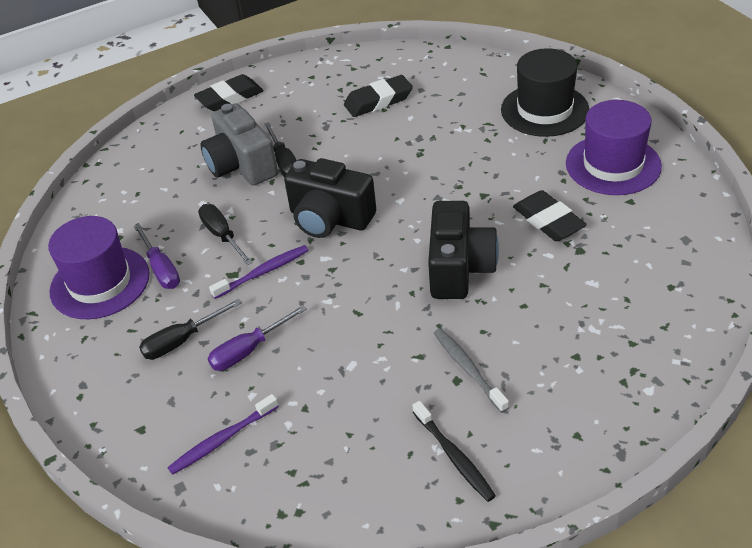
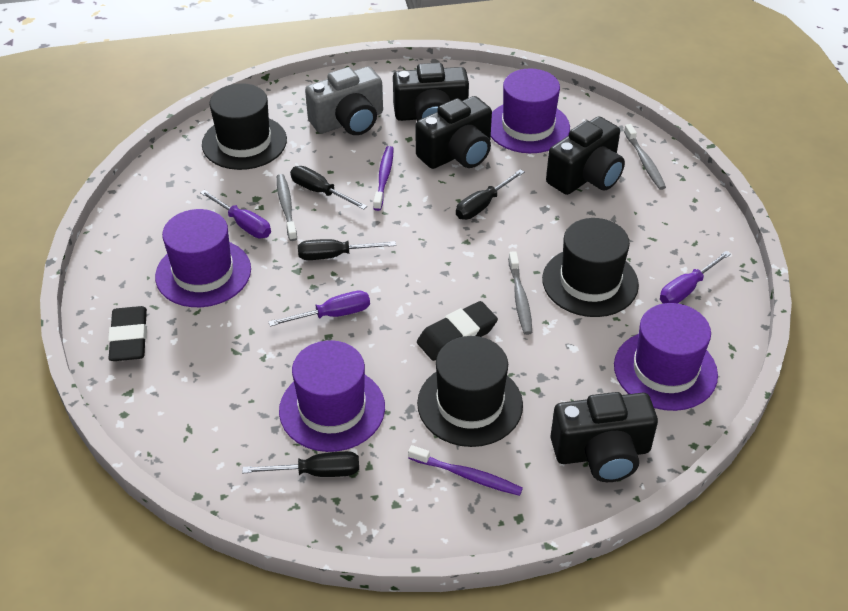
black camera: [284,158,376,238] [428,201,499,299] = 2 -> [393,63,469,121] [416,96,492,169] [546,116,625,195] [550,392,658,482] = 4
black eraser: [194,74,264,112] [344,75,413,117] [513,190,587,241] = 3 -> [108,306,147,361] [417,301,498,361] = 2
black hat: [501,48,589,137] = 1 -> [202,83,287,170] [417,336,523,447] [542,218,639,317] = 3
black screwdriver: [139,298,242,359] [198,204,253,265] [264,122,297,177] = 3 -> [242,451,359,477] [290,166,367,210] [298,239,396,260] [456,169,525,220] = 4
black toothbrush: [412,401,496,502] = 1 -> none = 0
grey toothbrush: [434,328,509,413] = 1 -> [277,174,297,241] [508,251,532,335] [624,124,666,190] = 3
purple hat: [48,216,149,319] [566,100,662,195] = 2 -> [155,209,251,307] [279,340,385,452] [491,69,570,153] [614,303,718,411] = 4
purple screwdriver: [134,224,180,289] [208,305,307,371] = 2 -> [200,190,271,238] [268,290,370,327] [660,251,731,304] = 3

